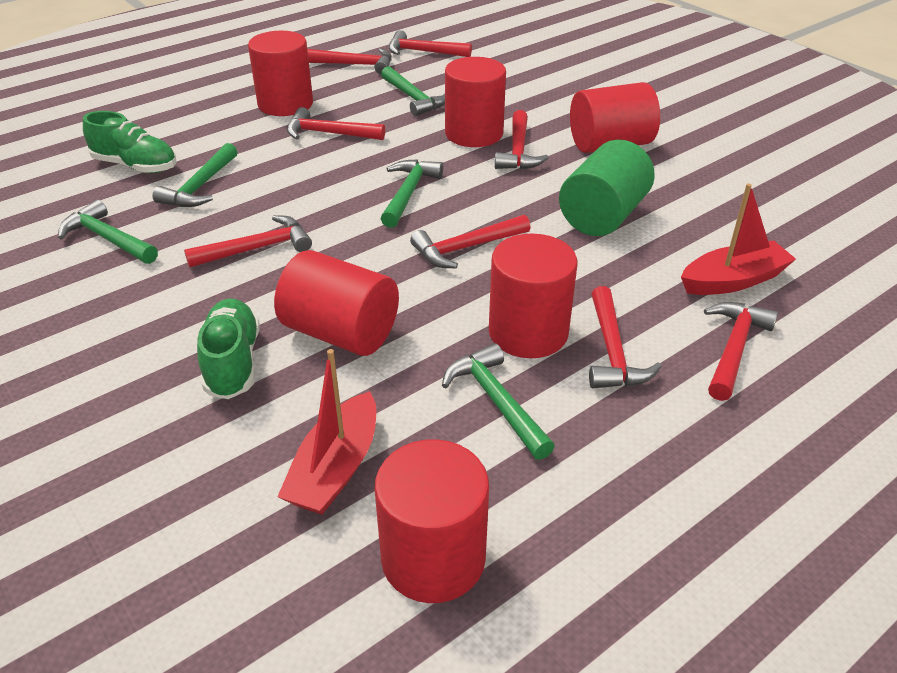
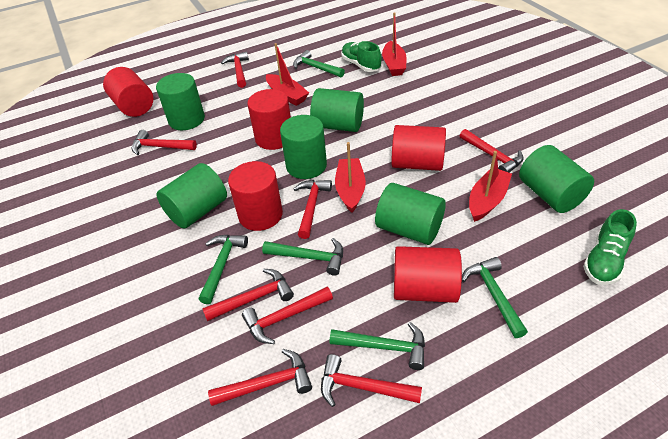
green cylinder: [559,140,655,236] = 1 -> [156,73,205,130] [157,163,227,229] [280,115,327,179] [310,88,364,132] [375,183,446,245] [519,145,594,213] = 6
red boat: [277,349,376,515] [681,184,796,295] = 2 -> [266,43,309,106] [335,142,366,213] [382,12,406,76] [469,151,512,222] = 4
red cylinder: [248,31,313,116] [274,250,399,356] [375,439,489,603] [445,57,506,147] [489,234,577,358] [570,82,660,153] = 6 -> [103,67,153,117] [228,161,283,231] [247,89,291,150] [392,125,446,171] [394,246,462,303] = 5

